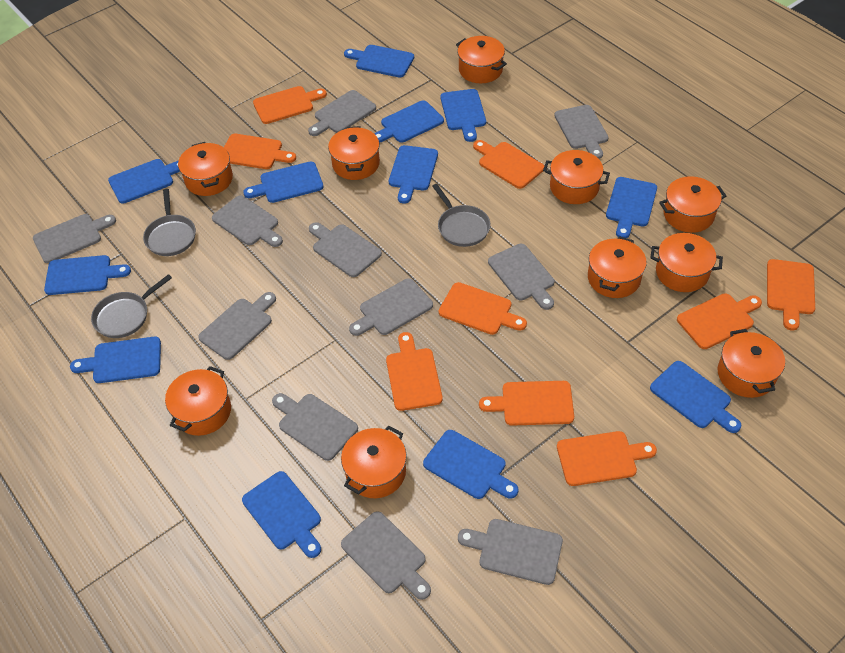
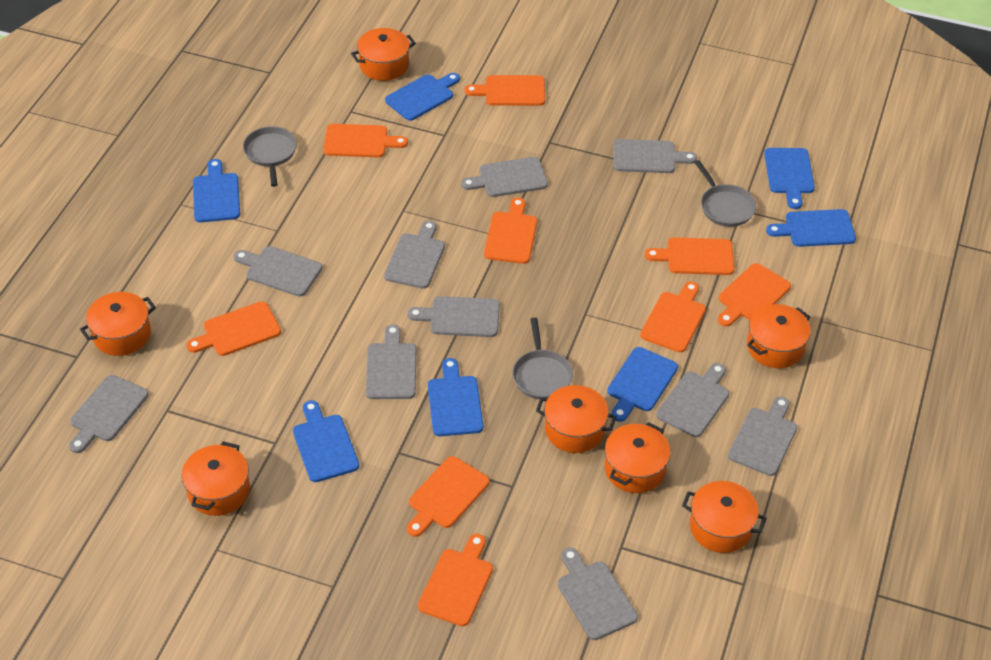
blue cutting board: [44,255,131,295] [70,337,161,383] [108,159,180,204] [242,471,321,558] [243,161,323,203] [344,45,414,78] [374,100,444,143] [389,145,438,204] [423,430,518,499] [440,89,486,142] [606,177,657,238] [650,361,741,433] = 12 -> [193,159,240,223] [293,400,359,482] [385,73,460,121] [428,358,483,436] [607,347,678,422] [764,148,815,209] [766,209,856,247] = 7
grey cutting board: [33,214,116,263] [198,292,276,360] [212,195,283,247] [272,393,358,461] [308,90,376,136] [309,222,382,277] [341,511,431,600] [349,278,433,336] [458,519,563,585] [488,244,554,310] [554,105,609,159] = 11 -> [69,375,149,453] [234,246,322,297] [366,324,416,399] [384,221,445,289] [408,296,500,337] [461,157,548,197] [558,548,638,640] [613,139,697,173] [656,363,729,437] [728,396,797,476] = 10
orange pot: [165,366,231,436] [178,142,233,196] [328,126,380,180] [341,426,407,498] [456,36,507,83] [543,150,610,204] [588,236,647,298] [650,233,723,292] [659,176,726,233] [718,329,785,398] = 10 -> [80,292,156,356] [182,441,250,516] [351,28,416,81] [536,385,616,453] [605,422,670,493] [682,481,767,553] [747,304,811,368] = 7

